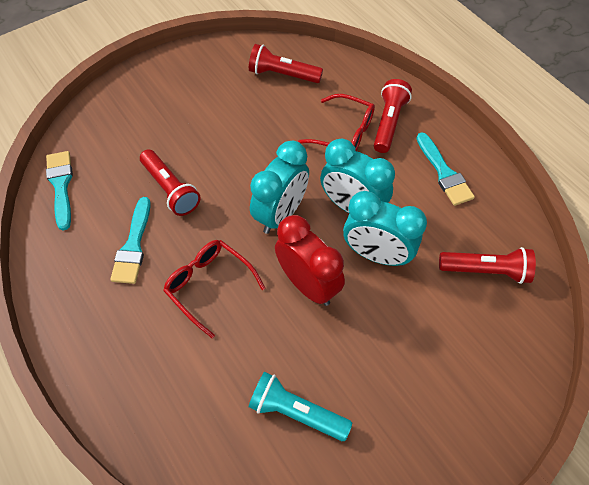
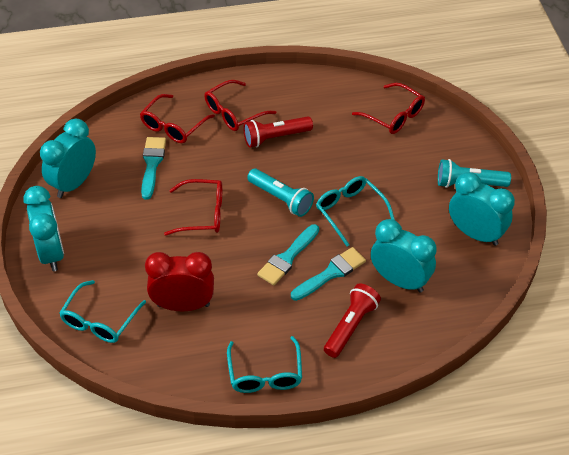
red flashlight: [140,149,201,216] [249,44,323,83] [374,79,412,153] [439,247,536,284] = 4 -> [243,116,313,148] [324,284,381,358] = 2
red glasses: [163,240,265,338] [298,94,375,151] = 2 -> [140,94,215,143] [164,179,222,236] [204,80,276,131] [352,83,425,134] = 4
turquoise clock: [250,141,309,234] [320,139,395,213] [343,191,427,266] = 3 -> [23,186,64,271] [40,119,96,198] [371,219,436,293] [449,172,515,246] = 4
turquoise flashlight: [249,372,352,441] = 1 -> [247,169,314,217] [438,159,511,188] = 2
turquoise glasses: none = 0 -> [59,280,146,343] [227,336,302,393] [316,176,395,247] = 3

